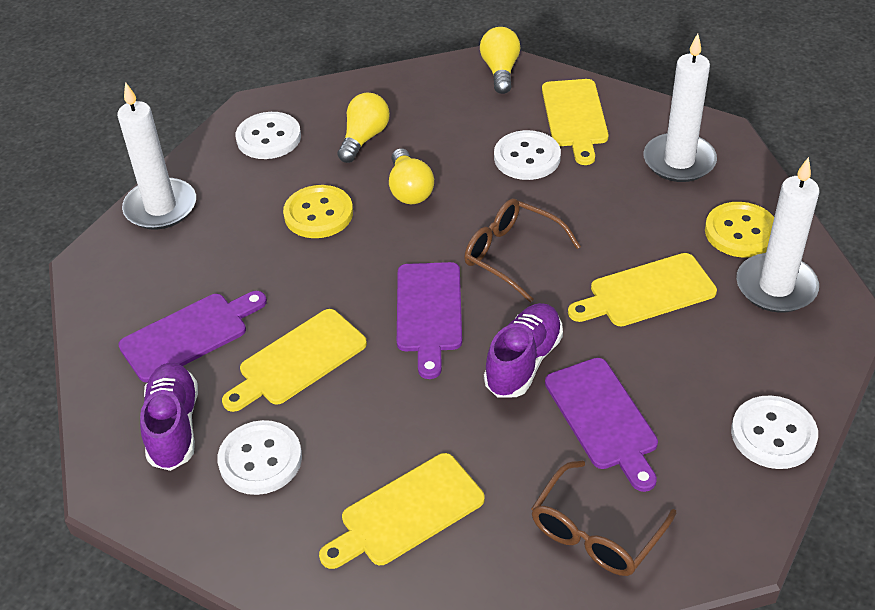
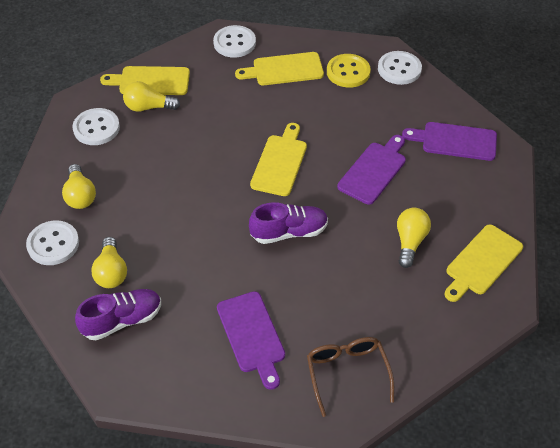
brown glasses: [464,198,581,303] [531,460,677,576] = 2 -> [307,337,395,417] = 1
white candle: [117,82,196,230] [643,34,717,182] [736,157,819,313] = 3 -> none = 0
yellow button: [283,185,353,238] [705,202,774,258] = 2 -> [327,54,371,88] = 1
yellow light bulb: [338,93,390,163] [389,148,434,204] [480,27,520,94] = 3 -> [62,164,96,209] [91,237,127,288] [123,81,180,112] [397,208,431,268] = 4

